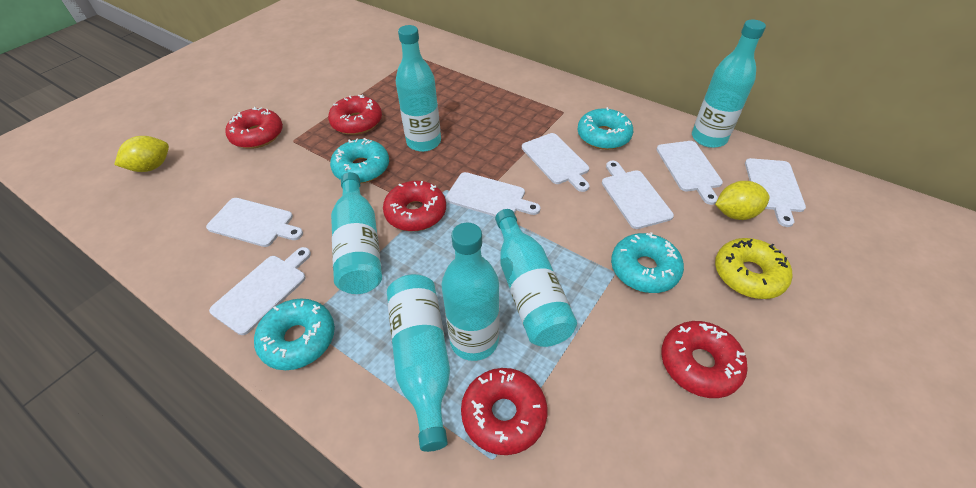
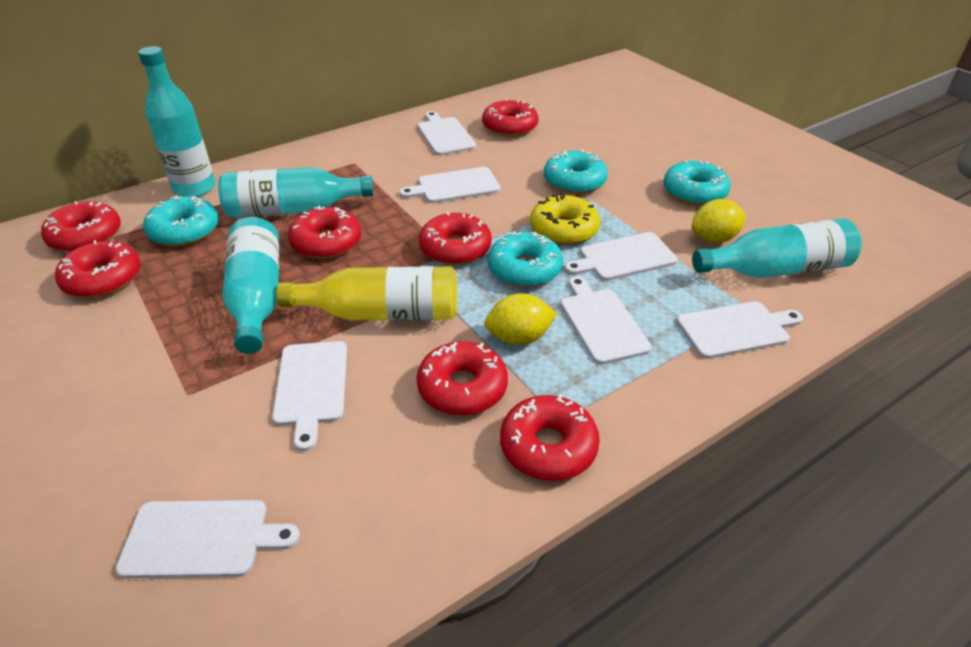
red donut: [225,107,283,149] [328,94,382,135] [383,181,446,231] [461,368,547,455] [661,321,748,398] = 5 -> [41,201,121,252] [55,240,140,298] [288,206,361,259] [417,341,508,416] [419,212,492,265] [482,99,539,137] [500,395,600,481] = 7
turquoise bottle: [331,172,382,294] [387,274,450,452] [396,25,441,152] [441,223,500,361] [495,209,577,347] [692,20,766,148] = 6 -> [138,46,215,197] [218,167,374,218] [223,217,279,354] [692,219,862,278] = 4
yellow bottle: none = 0 -> [276,266,457,321] = 1

